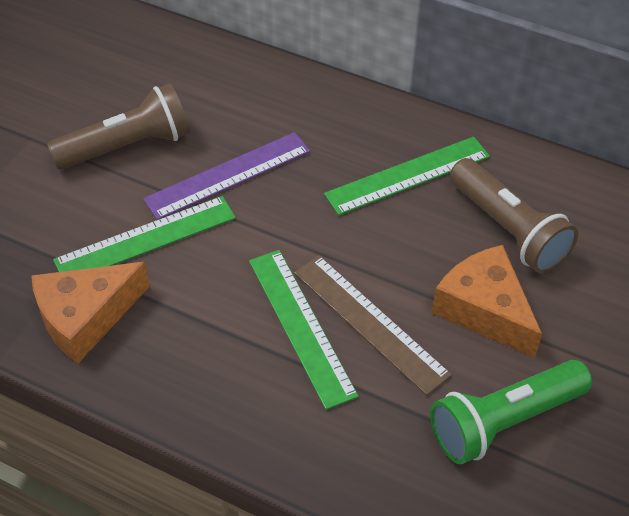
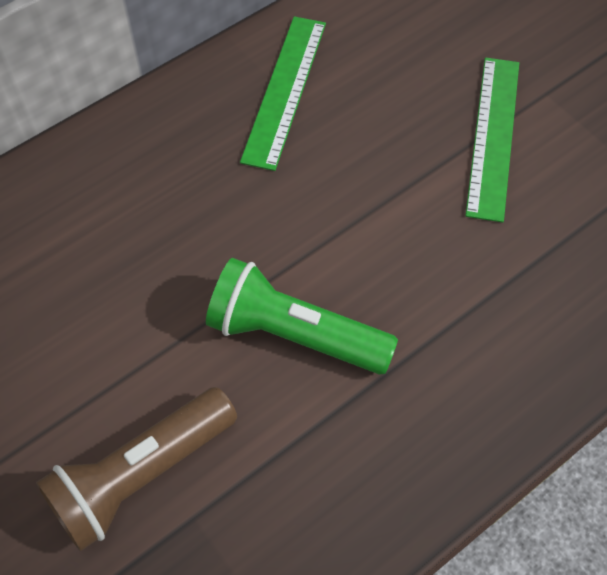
brown flashlight: [47,84,190,170] [450,158,578,274] = 2 -> [36,387,237,551] = 1
brown ruler: [294,255,452,396] = 1 -> none = 0
green ruler: [53,196,236,272] [249,250,359,410] [324,137,490,215] = 3 -> [240,16,326,171] [465,57,519,223] = 2
orange cheese: [31,262,150,363] [432,245,542,358] = 2 -> none = 0
purple ruler: [143,132,310,220] = 1 -> none = 0

